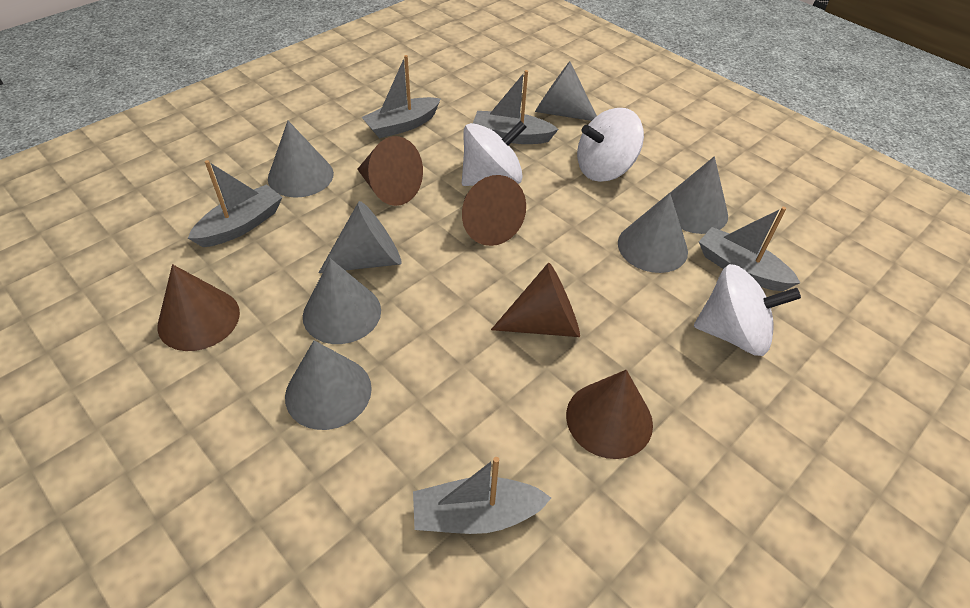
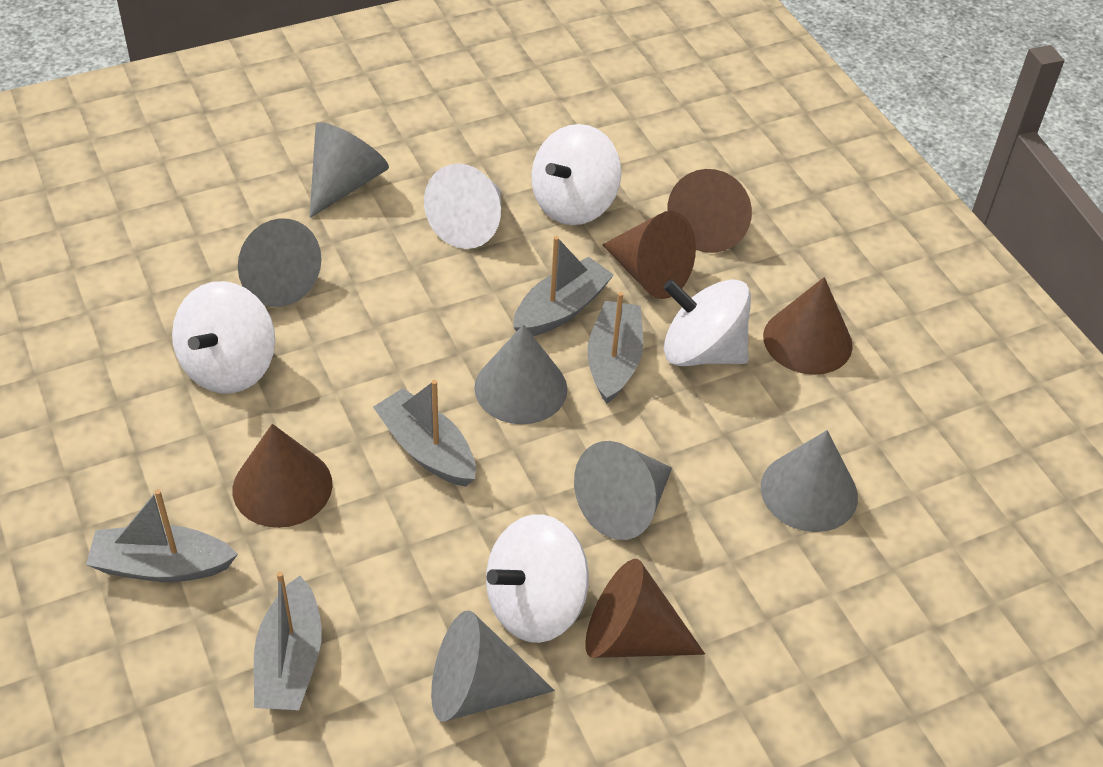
grey cone: [268,121,334,197] [285,340,372,430] [303,258,381,344] [319,201,402,273] [535,61,597,121] [618,193,688,273] [670,156,728,234] = 7 -> [238,218,321,307] [309,122,389,218] [431,610,555,722] [474,324,567,424] [574,441,672,540] [761,430,858,532] = 6
white cone: none = 0 -> [424,163,501,249] = 1
white spinning top: [462,120,526,186] [577,108,644,182] [694,264,801,356] = 3 -> [172,281,275,394] [486,514,589,643] [531,124,621,225] [663,279,751,366] = 4

